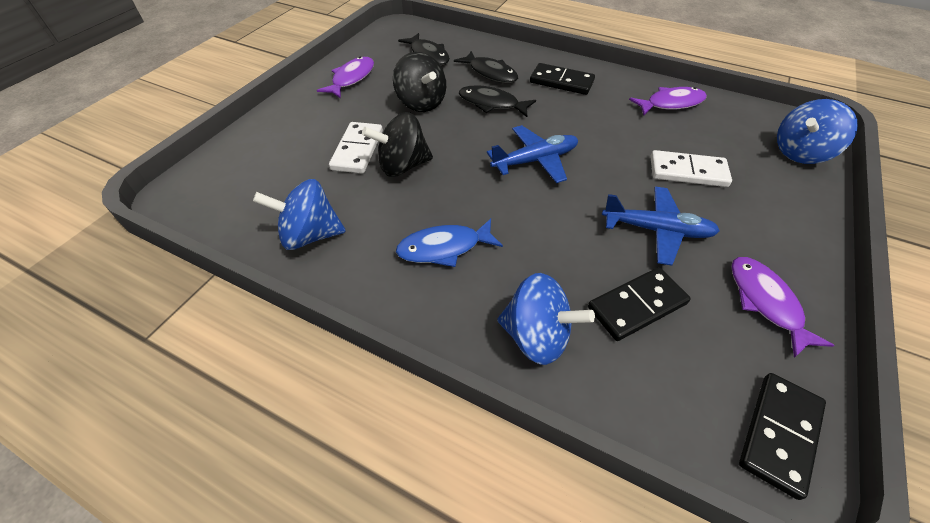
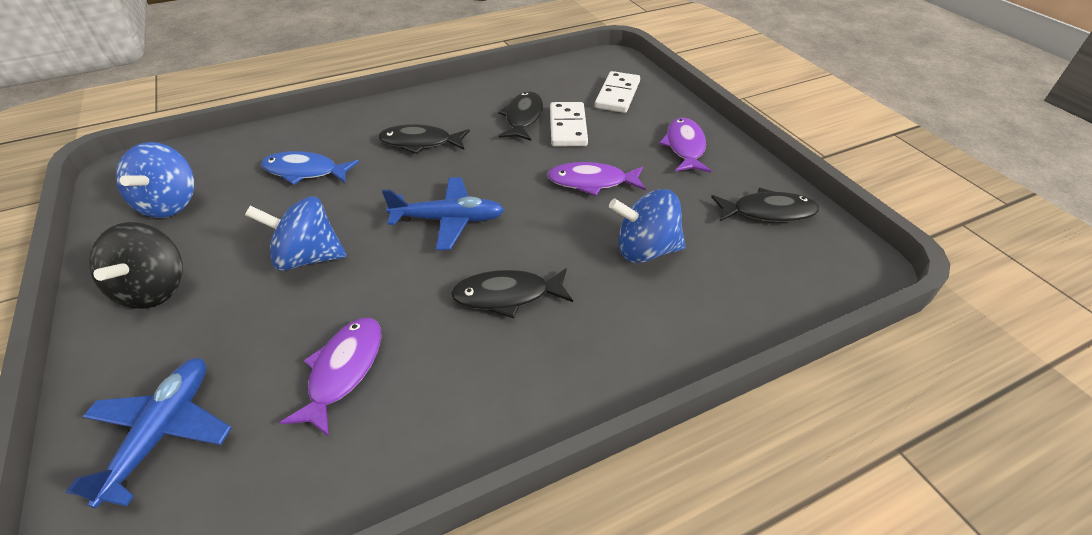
black domino: [530,63,595,95] [588,267,691,341] [739,373,826,500] = 3 -> none = 0
black fish: [398,33,450,66] [454,51,518,83] [459,85,536,117] = 3 -> [378,124,470,154] [451,268,573,318] [498,91,543,141] [711,188,819,222] = 4
black spinning top: [362,112,433,177] [393,52,446,112] = 2 -> [89,222,183,309] = 1

